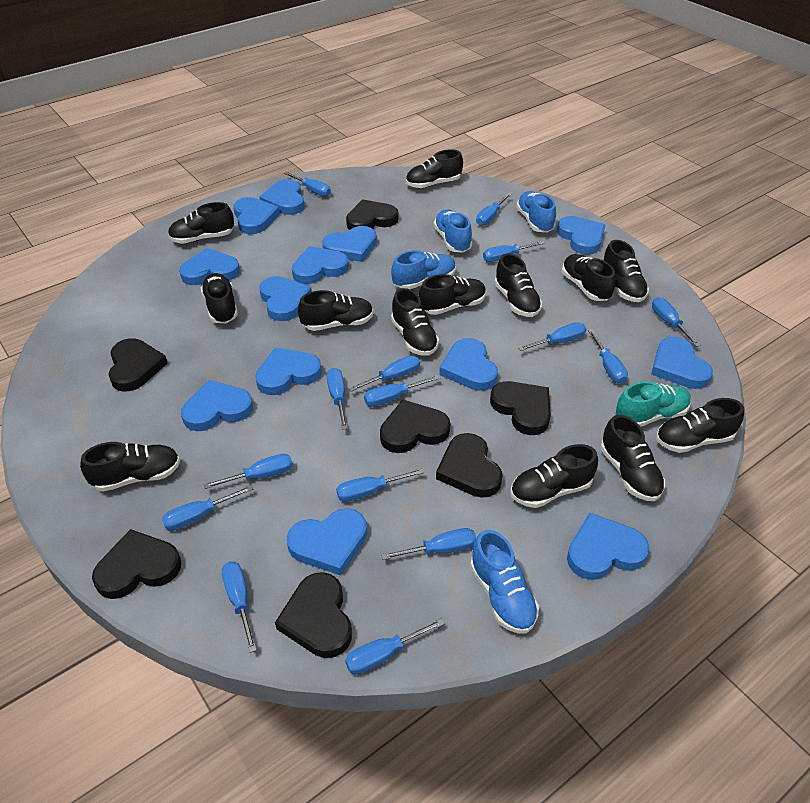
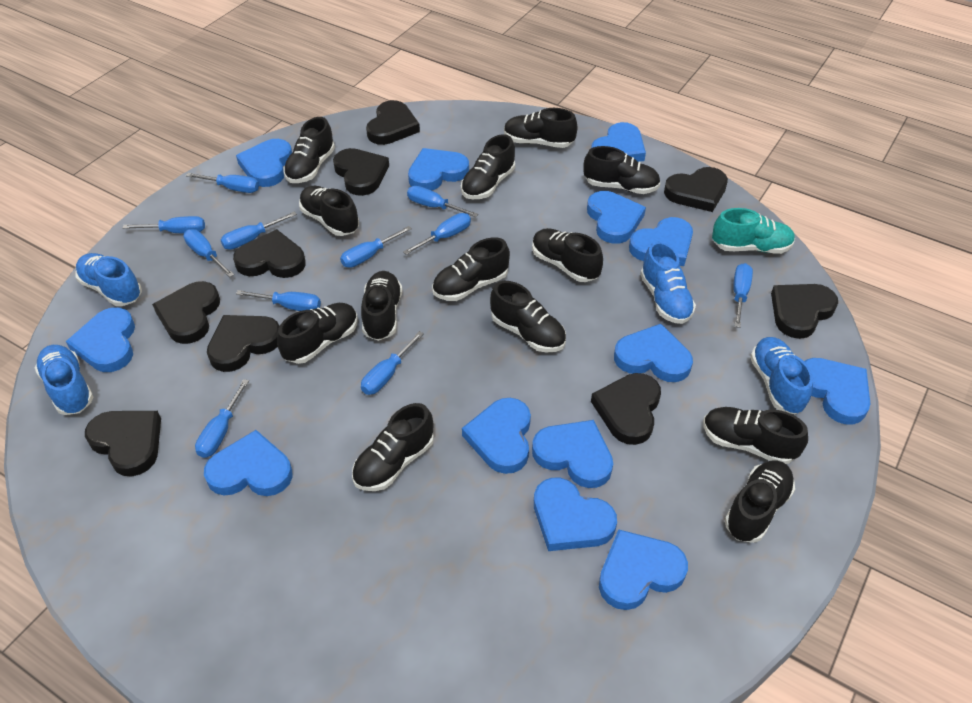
black heart: [92,529,181,599] [109,338,167,391] [275,572,352,658] [346,199,398,230] [380,400,450,453] [436,433,503,498] [490,381,551,435] = 7 -> [85,411,161,477] [152,281,220,344] [207,315,280,372] [233,229,306,278] [333,148,389,196] [366,100,420,145] [591,373,661,445] [664,167,728,212] [771,284,838,339] = 9
blue screwdriver: [162,485,253,531] [203,454,293,489] [222,561,257,653] [284,172,331,197] [327,368,348,430] [336,469,424,502] [345,619,444,674] [349,356,420,392] [364,375,440,407] [381,528,476,560] [476,193,512,226] [483,241,545,262] [519,323,586,351] [588,329,628,384] [652,297,701,347] = 15 -> [123,216,205,233] [183,229,234,277] [186,173,259,193] [195,379,249,458] [221,211,297,250] [236,290,321,311] [340,226,412,268] [361,331,424,395] [403,213,471,255] [407,186,478,217] [733,263,753,328] = 11

